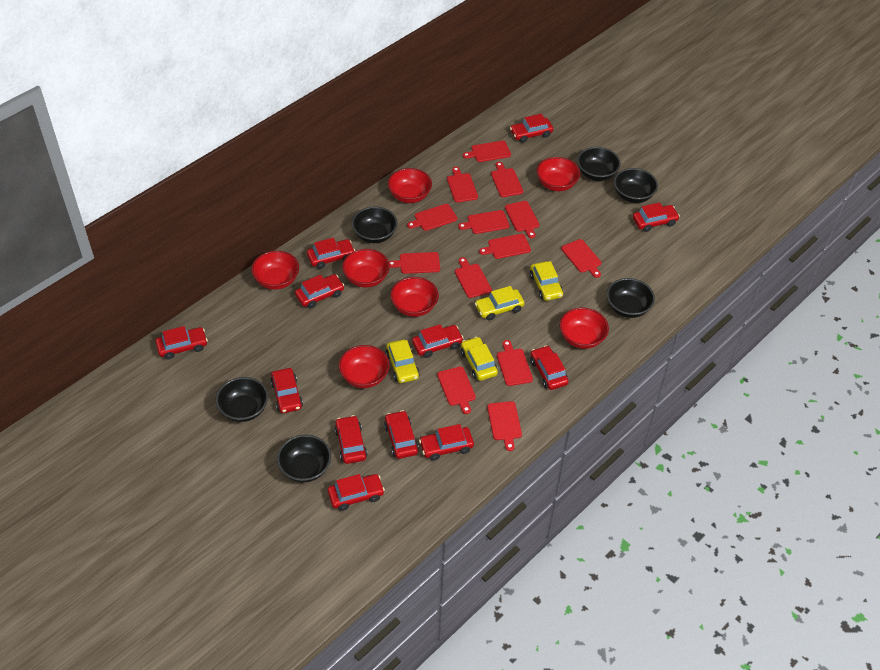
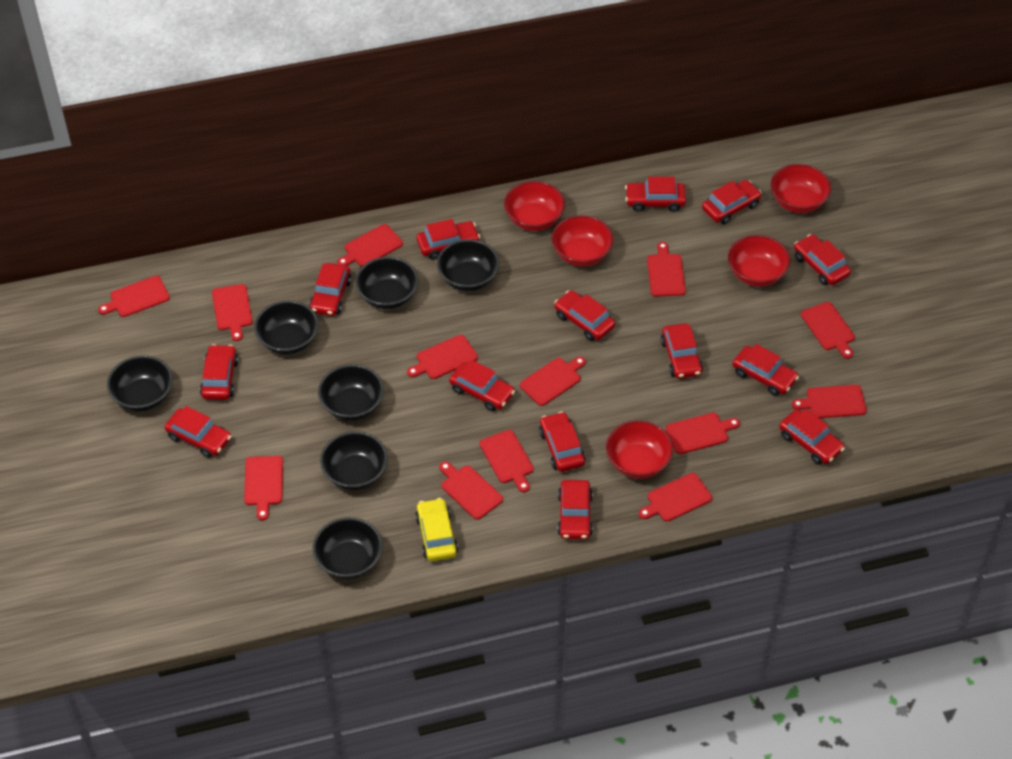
black bowl: [216,377,268,422] [277,435,331,482] [352,206,398,243] [577,147,621,181] [607,278,655,318] [614,168,658,203] = 6 -> [107,355,173,411] [254,300,319,355] [313,517,383,579] [318,364,384,421] [320,431,388,490] [355,257,418,309] [437,239,499,291] = 7
red bowl: [251,251,299,290] [339,345,390,388] [342,249,390,288] [388,168,432,203] [390,277,439,317] [537,157,580,191] [560,308,609,349] = 7 -> [504,181,565,231] [551,215,614,267] [606,421,673,479] [728,235,790,287] [770,164,831,213] = 5
red car: [155,326,208,360] [270,368,303,413] [295,274,345,308] [307,238,355,269] [328,474,385,511] [334,415,367,464] [384,410,419,459] [412,324,463,358] [419,424,474,461] [510,114,553,143] [530,345,569,390] [633,202,680,232] = 12 -> [165,406,231,458] [200,344,238,400] [309,263,352,316] [416,219,480,260] [449,360,515,411] [539,412,586,472] [554,290,615,341] [557,480,593,540] [625,177,686,212] [661,323,703,379] [702,180,762,224] [732,344,799,396] [779,409,845,465] [794,234,851,285] = 14
yellow car: [386,339,420,383] [461,337,498,381] [475,286,525,321] [530,261,563,301] = 4 -> [415,498,458,561] = 1

